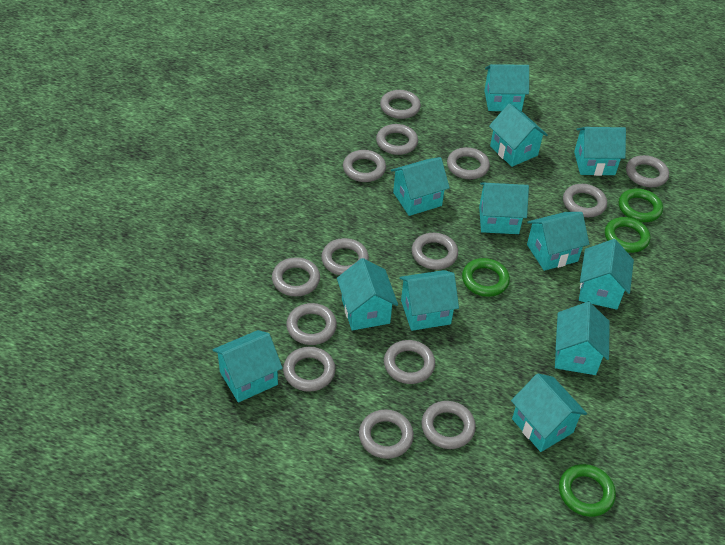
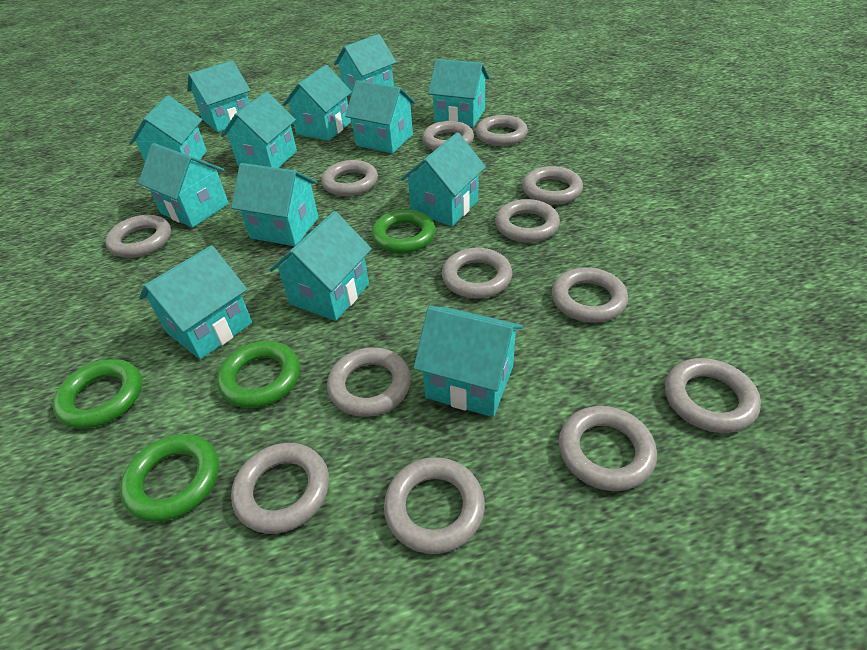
grey ring: [272,257,320,297] [283,347,336,392] [286,303,337,345] [321,238,369,275] [343,150,386,182] [359,409,414,459] [376,124,418,155] [380,90,421,119] [384,340,435,384] [412,233,458,270] [421,401,476,449] [447,147,490,179] [563,184,607,217] [626,155,669,187] = 14 -> [105,215,171,258] [231,443,329,534] [321,160,378,196] [327,347,411,417] [384,457,485,554] [422,121,474,150] [442,248,512,299] [476,115,528,146] [495,199,560,243] [522,166,583,205] [552,267,628,323] [559,406,657,491] [665,358,761,433] = 13
turquoise house: [213,330,283,402] [337,258,398,331] [391,157,450,216] [399,270,459,331] [479,183,529,234] [484,64,529,111] [489,103,548,167] [511,374,587,452] [527,212,589,271] [555,302,610,375] [574,127,626,176] [579,239,634,310] = 12 -> [129,95,207,163] [138,143,229,228] [139,245,252,359] [187,60,251,132] [221,92,297,168] [231,163,319,246] [269,211,372,321] [283,65,352,141] [334,34,397,96] [345,80,416,153] [400,132,486,226] [414,306,523,417] [428,59,490,127] = 13

